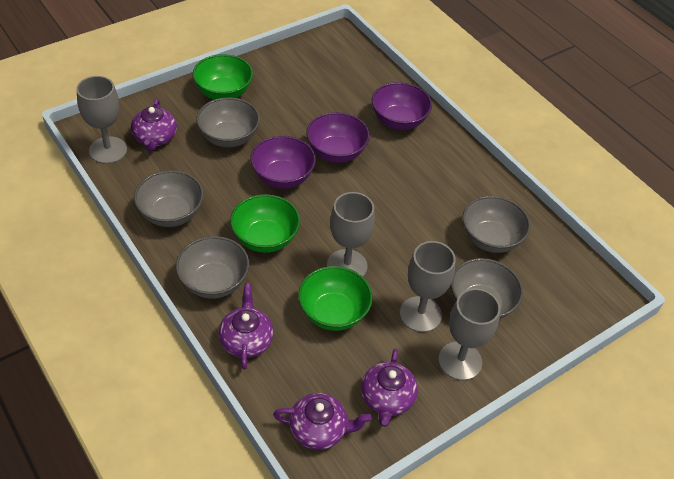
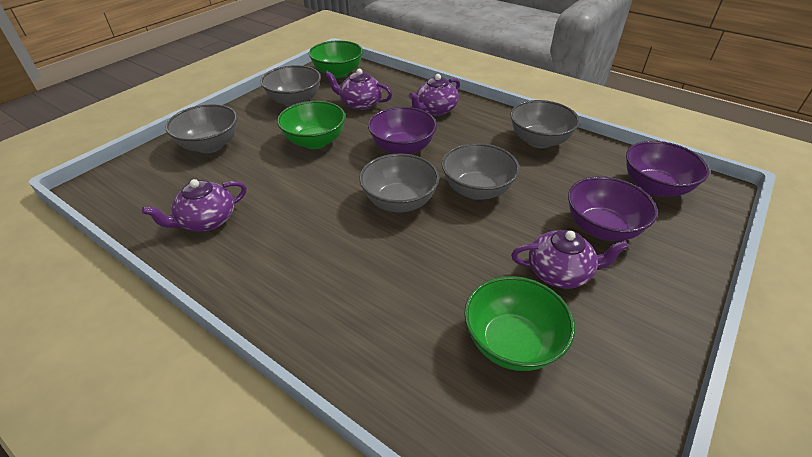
grey goblet: [76,76,127,164] [327,192,375,277] [400,241,456,332] [438,288,501,380] = 4 -> none = 0

